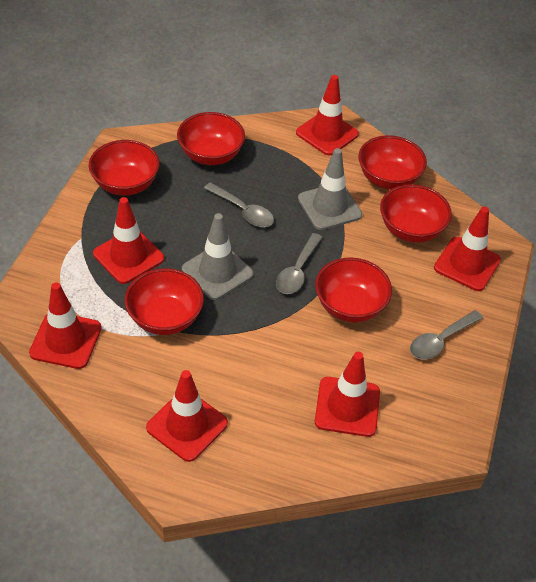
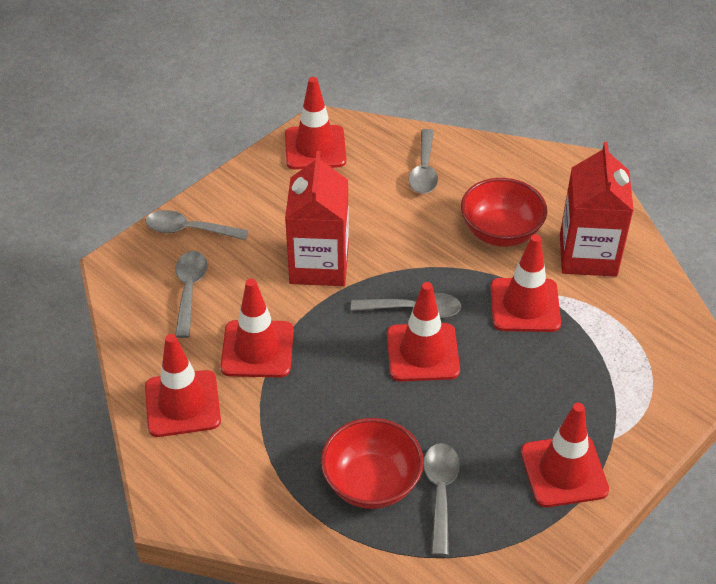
grey spoon: [204,182,274,227] [276,233,323,294] [410,310,483,359] = 3 -> [145,210,248,240] [175,251,207,338] [351,293,461,318] [409,129,438,194] [424,443,460,556] = 5
grey traffic cone: [182,213,253,300] [298,148,362,230] = 2 -> none = 0
red bowl: [89,140,160,196] [125,268,204,335] [177,112,245,165] [315,257,392,322] [358,135,427,190] [380,184,452,243] = 6 -> [321,418,424,509] [461,178,547,247] = 2
red carton: none = 0 -> [285,151,349,286] [560,142,634,277] = 2

